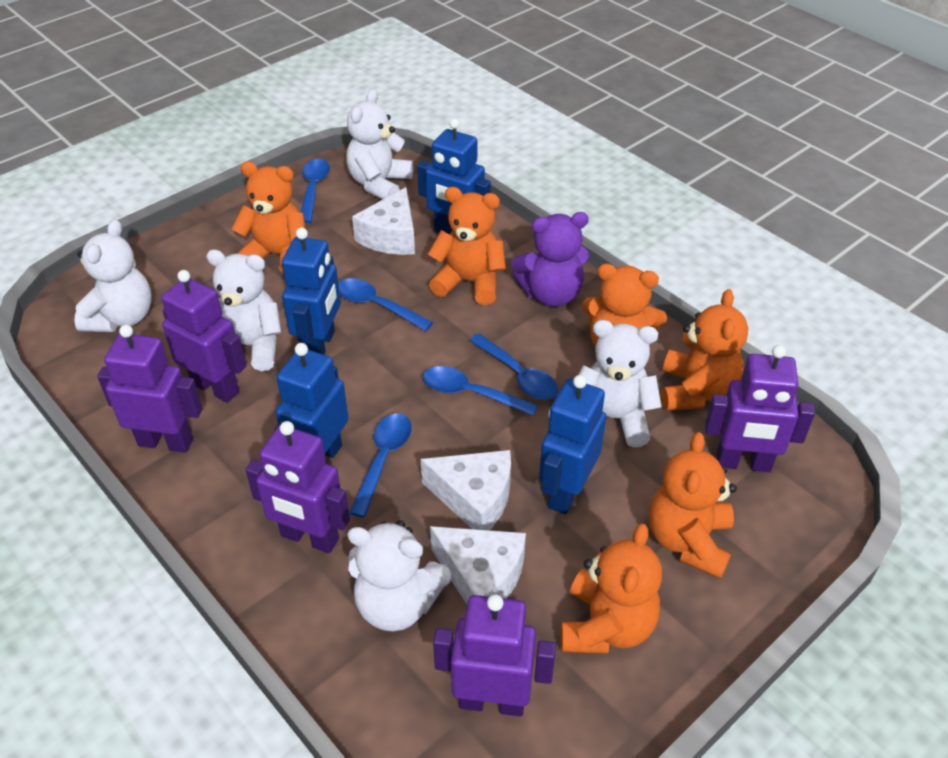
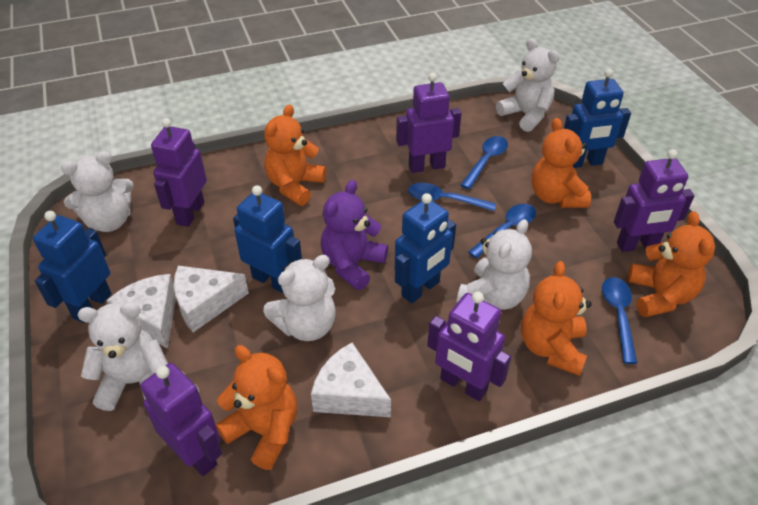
blue spoon: [301,159,330,223] [338,278,433,331] [349,413,412,518] [423,366,538,416] [469,334,558,400] = 5 -> [408,183,496,211] [461,136,508,189] [468,204,536,259] [602,277,637,364] = 4
orange teddy bear: [232,161,307,274] [428,187,506,305] [561,523,662,654] [582,263,667,346] [649,432,737,579] [662,289,748,411] = 6 -> [216,345,297,470] [264,104,326,206] [521,261,592,376] [532,118,591,208] [628,211,715,317] = 5

